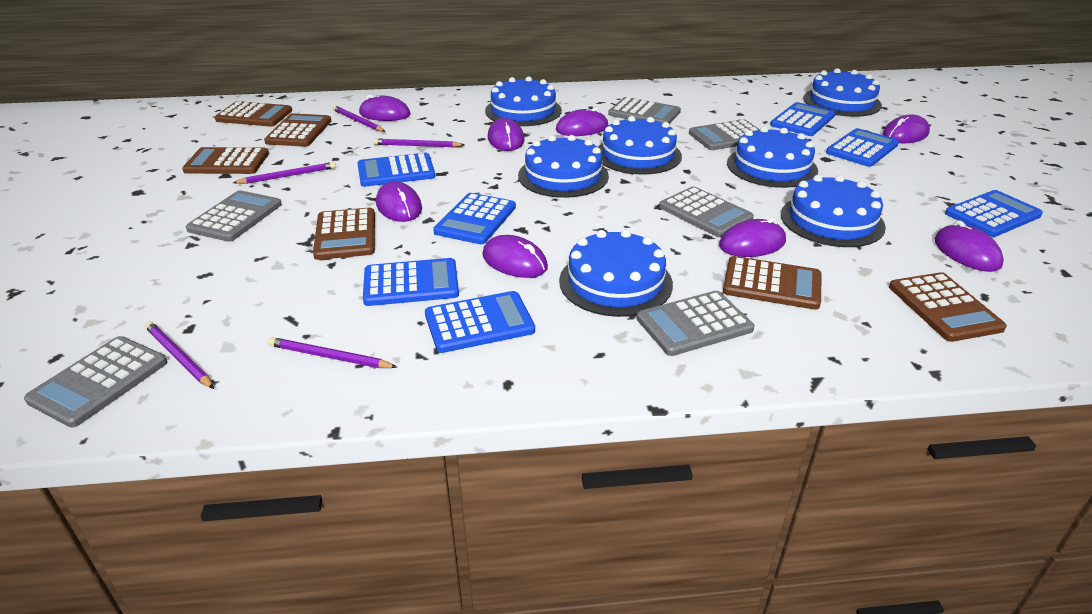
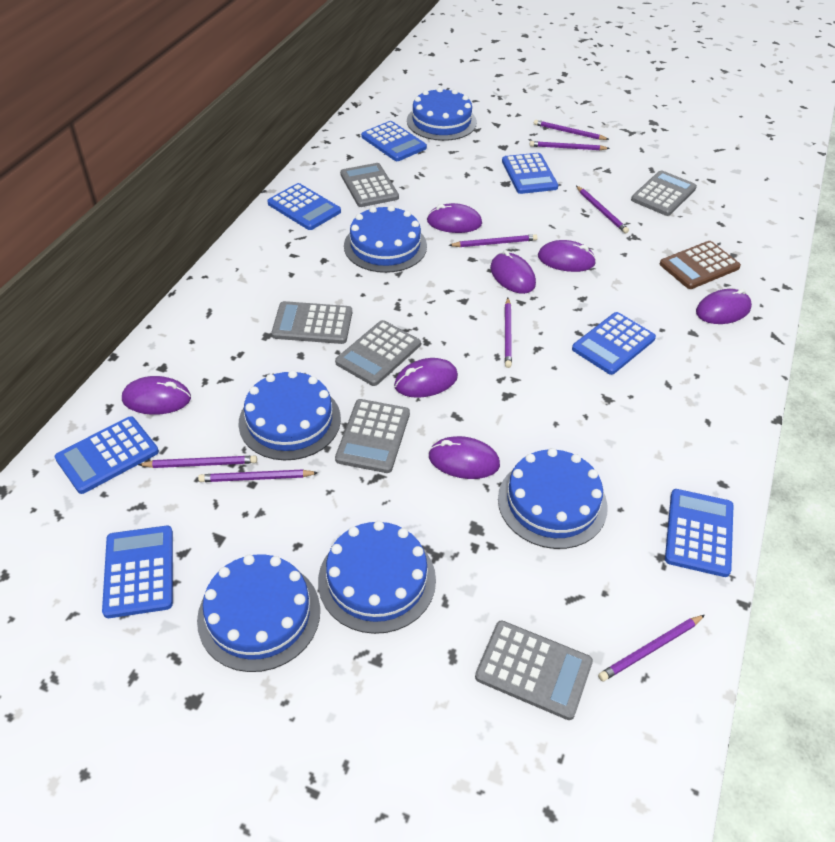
blue cake: [485,76,562,126] [518,135,609,198] [559,230,673,317] [598,116,682,175] [727,126,818,188] [781,175,886,247] [803,68,882,117] = 7 -> [197,554,320,672] [238,370,341,460] [318,521,436,634] [344,205,427,273] [407,87,477,141] [498,448,608,549] = 6
brown calculator: [182,147,269,174] [215,101,292,127] [264,113,331,147] [313,208,375,260] [723,256,822,310] [889,272,1007,342] = 6 -> [660,241,741,289] = 1
purple mouse: [359,94,411,121] [376,182,422,222] [482,235,548,278] [488,118,525,151] [556,107,608,136] [719,218,786,257] [882,115,930,144] [935,220,1004,272] = 8 -> [122,376,191,415] [394,358,458,398] [427,203,482,233] [429,436,500,479] [490,250,536,294] [538,240,596,272] [696,289,752,324] = 7
purple pencil: [145,322,214,389] [233,162,336,184] [268,337,397,368] [333,105,385,132] [373,138,465,147] = 5 -> [138,456,257,468] [198,470,318,482] [448,234,538,247] [505,298,512,368] [529,141,610,151] [534,120,609,140] [576,186,629,234] [598,615,705,682] = 8

